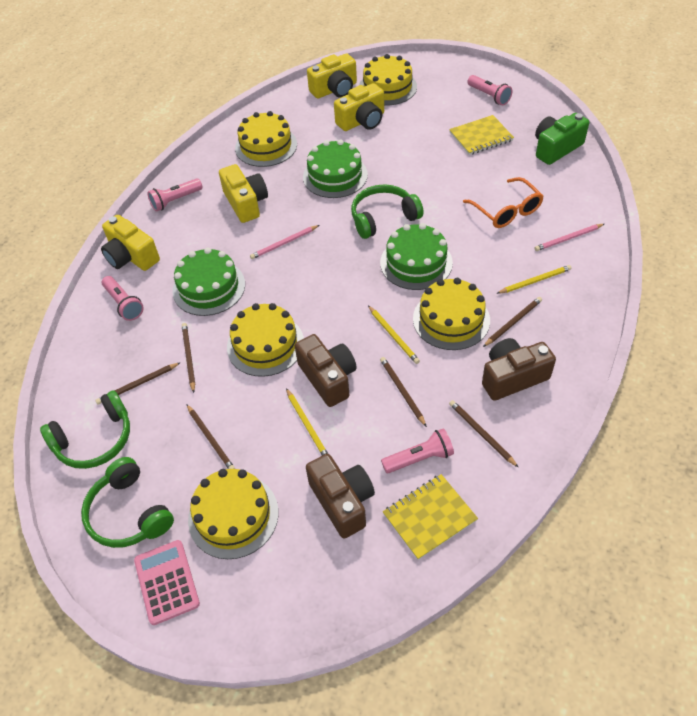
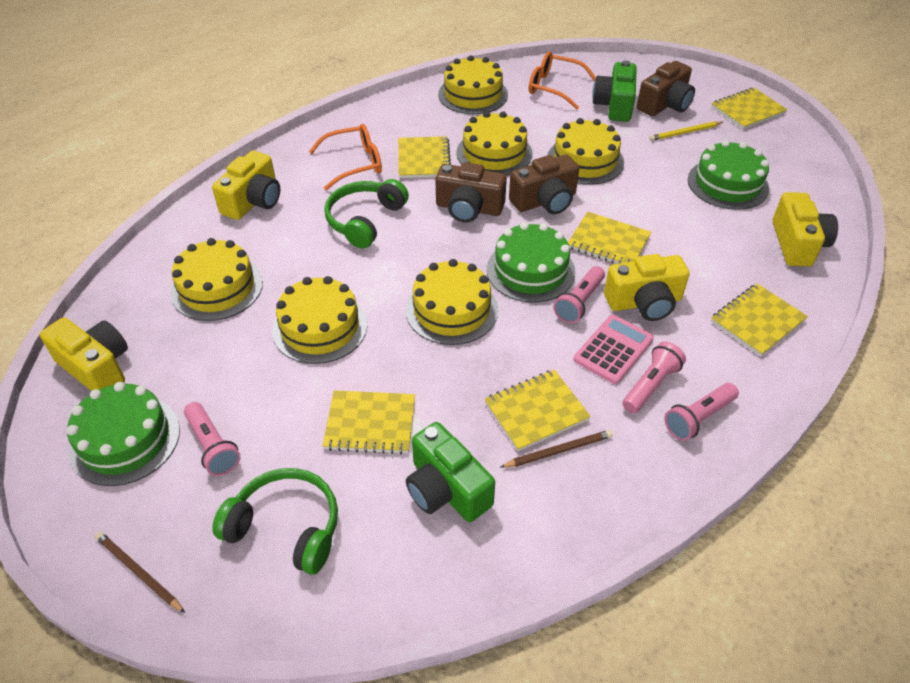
brown pencil: [95,362,181,405] [182,323,195,393] [187,405,235,469] [380,357,427,427] [449,400,519,468] [483,297,542,347] = 6 -> [95,532,185,613] [501,430,613,468] = 2
green camera: [535,113,589,165] = 1 -> [406,422,495,522] [592,61,637,122] = 2
green headphones: [40,390,130,469] [81,457,174,548] [351,184,424,239] = 3 -> [212,468,338,575] [325,179,409,249] = 2
orange glasses: [463,177,544,228] = 1 -> [309,124,382,190] [529,52,596,109] = 2
pink pencil: [250,225,319,259] [534,224,604,251] = 2 -> none = 0
yellow cake: [188,469,279,559] [227,303,304,377] [235,111,297,167] [359,54,417,105] [413,278,490,350] = 5 -> [171,238,263,321] [272,276,367,364] [406,259,498,345] [438,55,508,114] [456,111,532,176] [548,118,624,185] = 6
yellow notebook: [383,474,478,560] [449,115,514,155] = 2 -> [322,390,415,454] [398,136,451,178] [484,370,591,451] [568,212,651,264] [711,88,787,129] [711,284,808,356] = 6
yellow pencil: [286,388,328,456] [368,306,420,364] [496,265,572,294] = 3 -> [649,121,723,141] = 1

